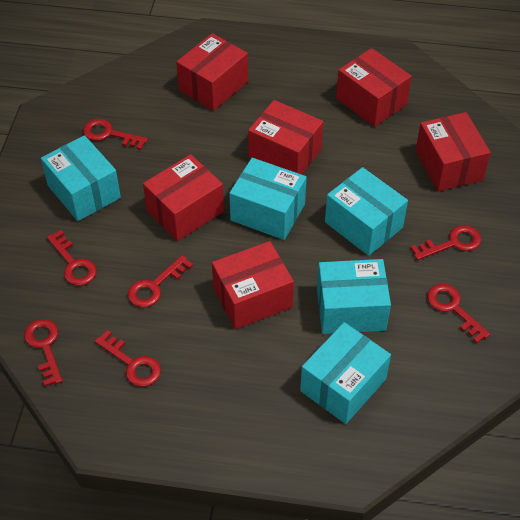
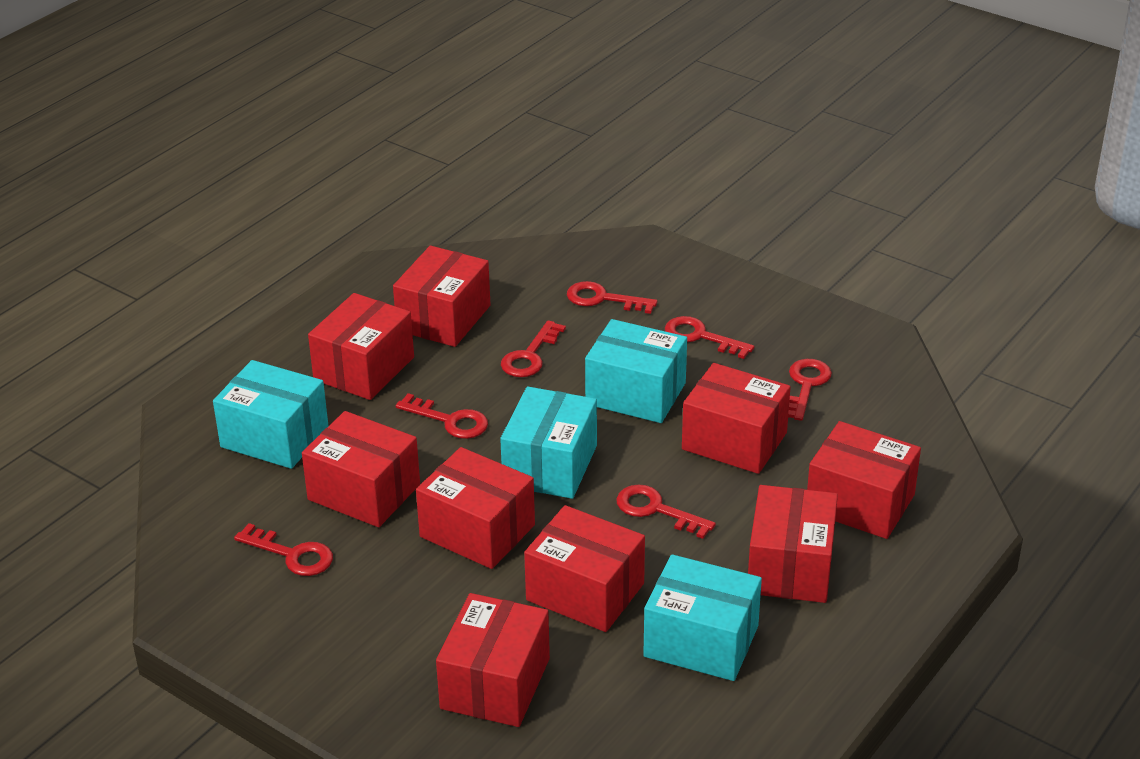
red box: [143,154,224,241] [176,33,248,111] [212,241,294,329] [248,100,323,175] [336,48,412,127] [415,112,491,191] = 6 -> [302,411,420,527] [308,293,414,400] [393,246,491,347] [416,447,535,569] [436,593,550,727] [524,505,645,632] [682,363,791,474] [748,485,838,603] [807,421,921,539] = 9
turquoise box: [41,135,121,221] [229,158,307,240] [300,322,391,424] [317,259,391,334] [325,167,408,256] = 5 -> [213,360,328,469] [500,387,597,499] [585,319,687,423] [643,554,762,681] = 4

